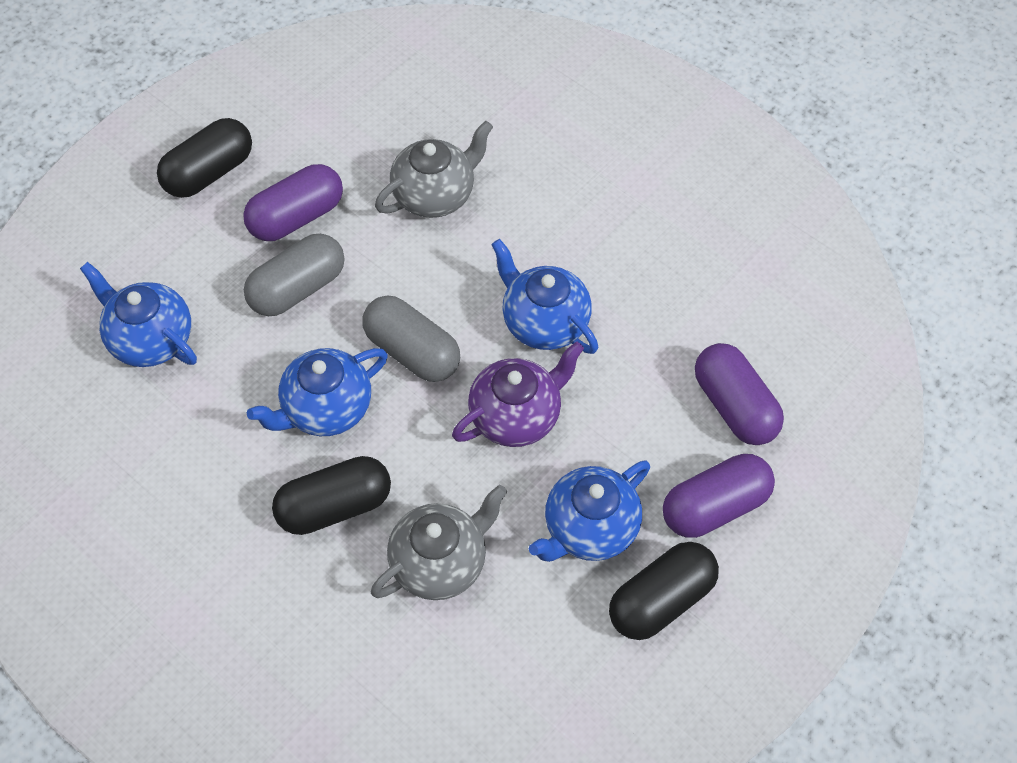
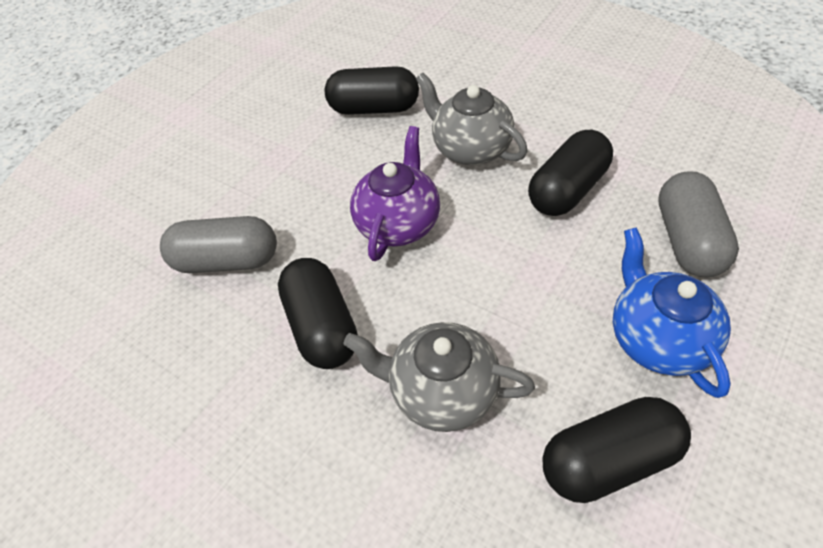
black capsule: [157,118,252,198] [272,456,391,535] [609,542,719,640] = 3 -> [278,258,358,369] [325,66,419,115] [528,130,613,216] [543,397,691,503] = 4
blue teapot: [80,262,197,367] [247,348,388,436] [491,239,598,354] [529,460,650,562] = 4 -> [613,228,731,398] = 1
purple capsule: [243,164,343,241] [663,454,775,538] [695,343,784,445] = 3 -> none = 0

